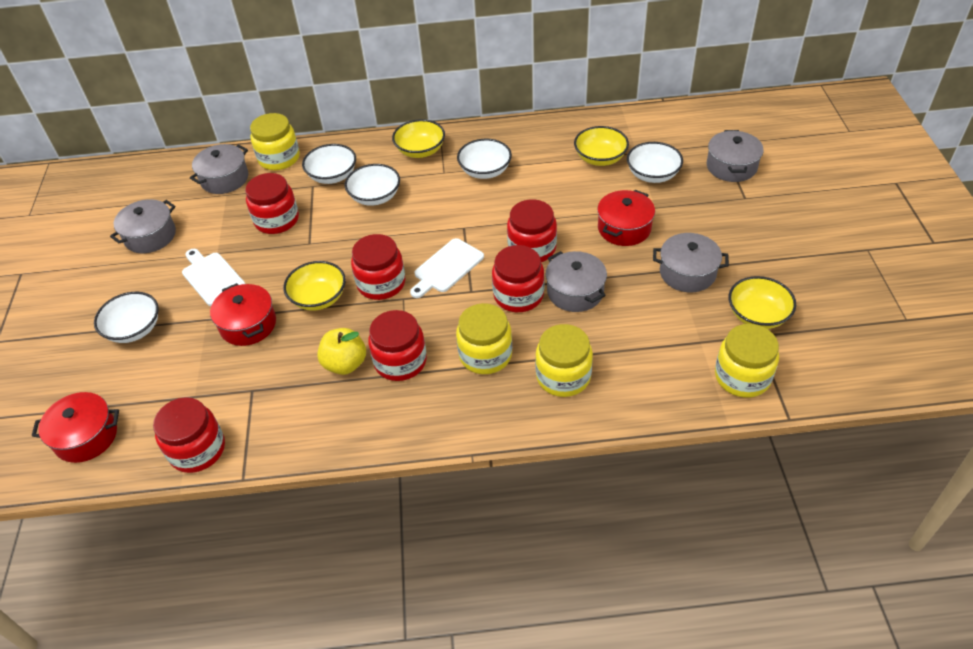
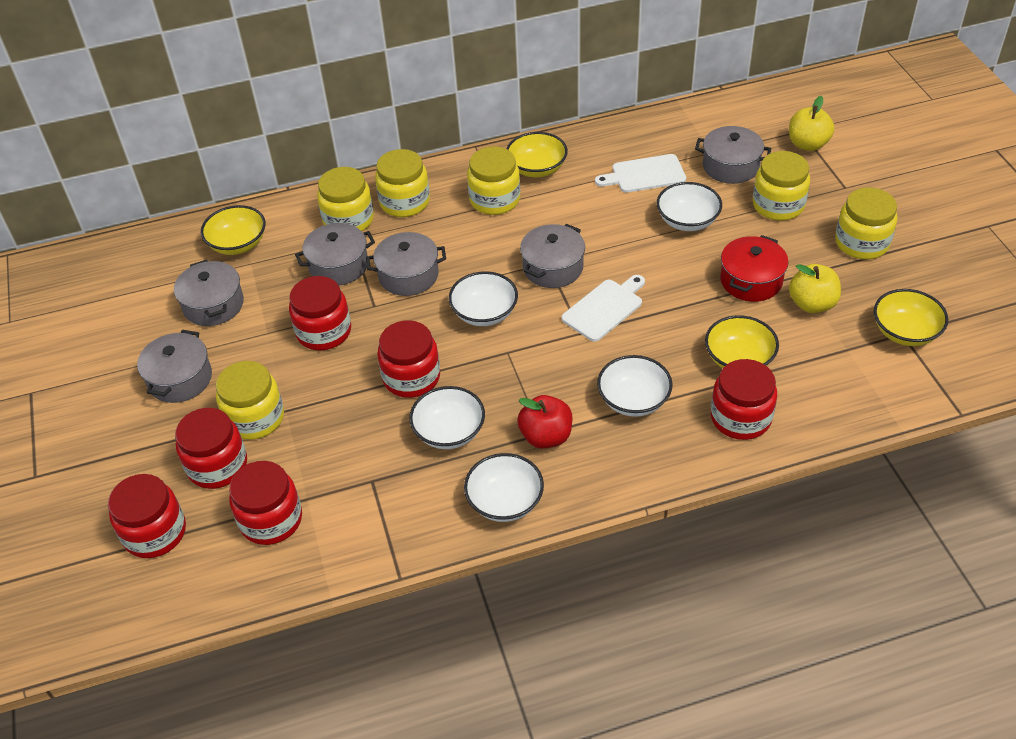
grey pot: [110,199,176,253] [190,144,248,194] [545,251,607,312] [653,233,729,292] [707,130,764,182] = 5 -> [137,330,212,403] [174,259,244,326] [295,223,375,285] [366,232,446,296] [520,224,585,288] [695,126,771,184] = 6
red apple: none = 0 -> [517,395,572,449] = 1
red pot: [32,392,119,463] [210,283,276,346] [597,190,655,246] = 3 -> [720,235,788,302] = 1
yellow apple: [317,328,366,375] = 1 -> [789,96,835,151] [789,264,841,313] = 2
yellow jar: [250,113,300,170] [456,303,512,374] [535,324,593,397] [715,324,779,398] = 4 -> [216,361,284,440] [317,167,374,231] [375,149,430,217] [467,147,520,215] [753,151,810,221] [835,187,897,259] = 6

